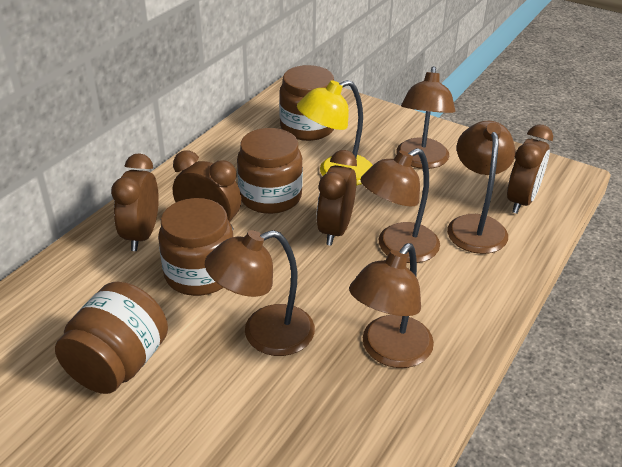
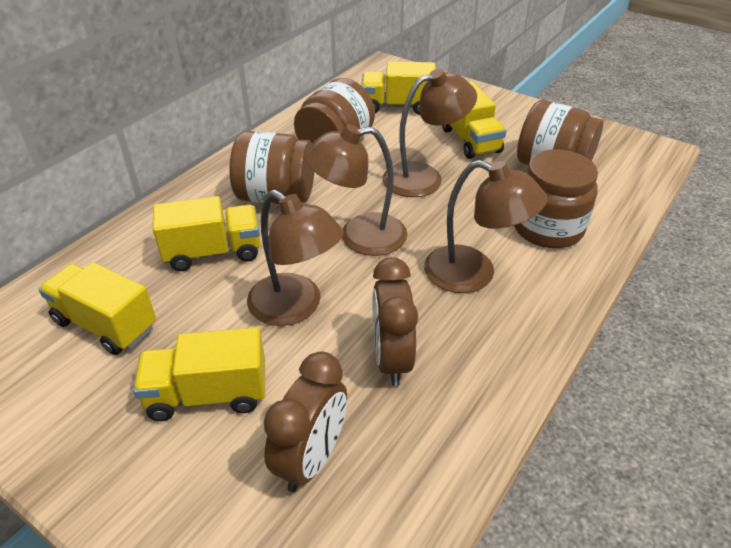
brown clock: [111,153,159,251] [173,150,241,230] [317,150,357,246] [507,125,553,214] = 4 -> [264,351,347,492] [372,257,418,386] = 2
brown lamp: [205,230,315,356] [349,243,434,368] [360,148,440,263] [396,66,456,169] [447,121,516,254] = 5 -> [247,190,344,326] [304,124,407,256] [383,68,477,197] [424,160,547,293] = 4
yellow lamp: [297,80,373,186] = 1 -> none = 0
yellow truck: none = 0 -> [38,262,156,355] [133,327,265,421] [153,196,260,271] [361,61,436,115] [442,81,506,159] = 5

